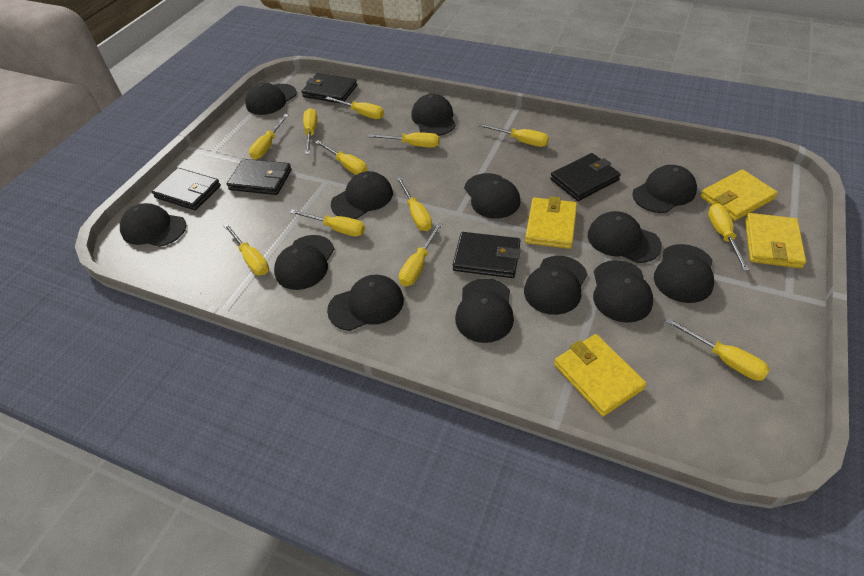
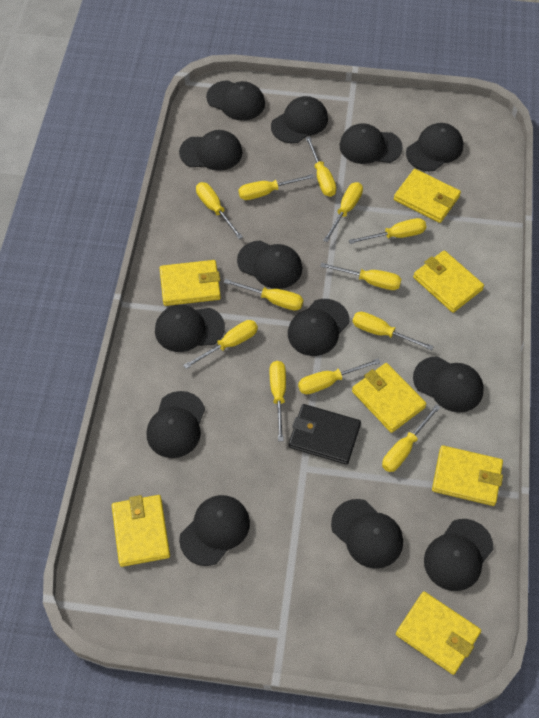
black wallet: [152,168,221,210] [227,159,292,195] [302,73,357,103] [453,232,521,278] [550,153,621,201] = 5 -> [289,404,361,465] = 1
yellow wallet: [525,196,577,249] [554,334,647,416] [700,169,778,221] [745,213,806,268] = 4 -> [112,495,170,567] [160,260,221,306] [352,363,426,433] [394,169,461,223] [396,591,481,675] [413,250,484,313] [432,445,503,506] = 7

